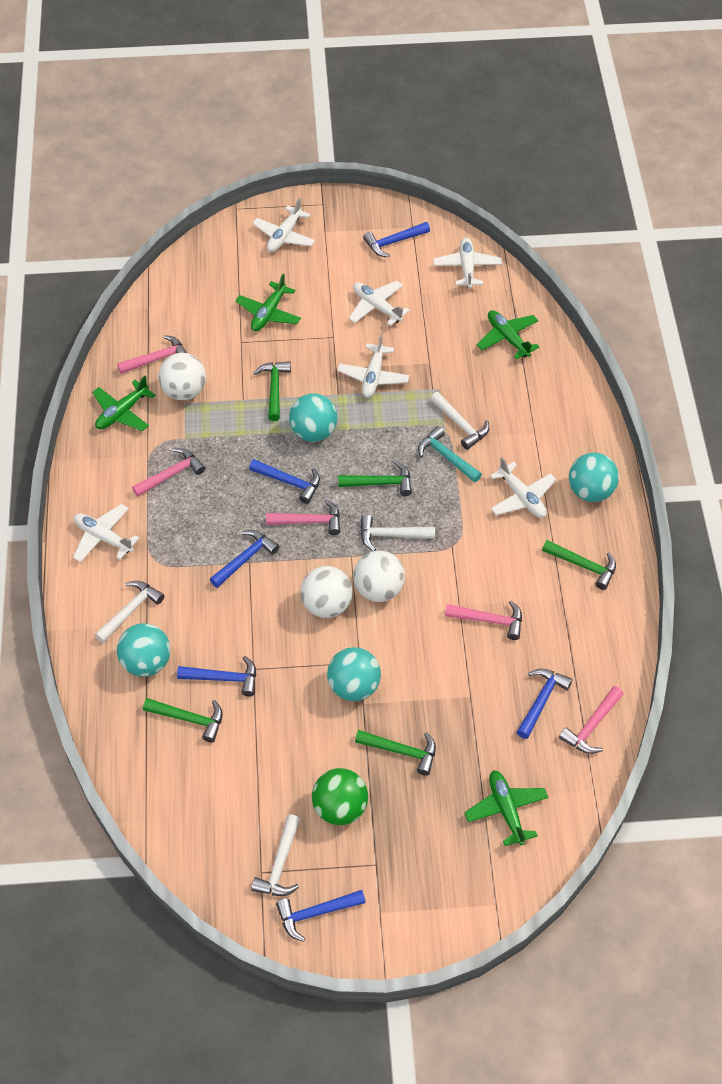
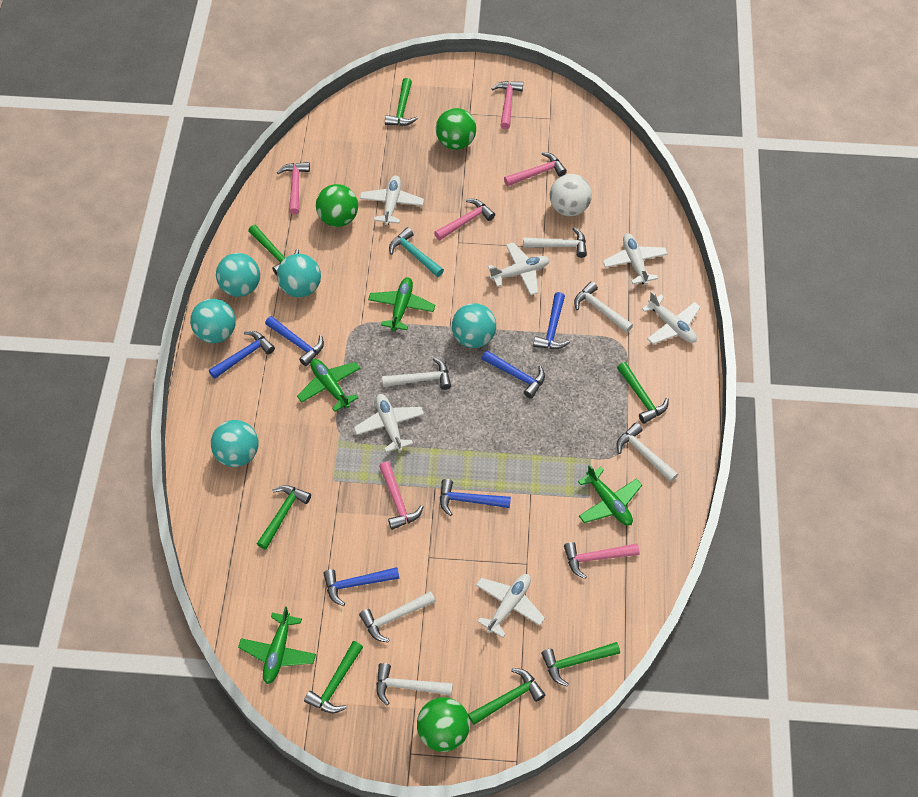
green ball: [312,768,368,825] = 1 -> [316,184,358,227] [417,697,470,752] [436,108,476,150] = 3
green hammer: [143,698,223,743] [254,361,291,421] [338,461,412,496] [355,730,436,776] [542,540,616,590] = 5 -> [248,225,299,275] [257,485,311,550] [304,641,363,713] [385,78,418,126] [468,668,545,725] [541,642,620,686] [617,362,669,424] = 7
pink hammer: [117,335,187,374] [132,448,205,497] [266,499,340,535] [445,601,522,640] [559,686,624,754] = 5 -> [277,162,310,215] [379,461,424,530] [434,199,495,240] [491,81,523,129] [504,152,567,186] [564,542,640,579] = 6
turquoise ball: [117,623,170,677] [289,393,337,442] [327,647,381,701] [569,453,619,502] = 4 -> [190,299,236,343] [211,420,258,467] [216,253,260,297] [277,254,321,298] [452,303,496,348] = 5
white ball: [159,353,206,400] [300,566,352,618] [353,551,405,602] = 3 -> [550,174,592,216] = 1
white hammer: [95,581,164,643] [251,815,300,896] [361,515,435,551] [430,392,489,450] = 4 -> [359,591,436,643] [376,663,453,705] [382,358,451,390] [523,228,587,258] [574,281,633,333] [616,423,678,482] = 6

